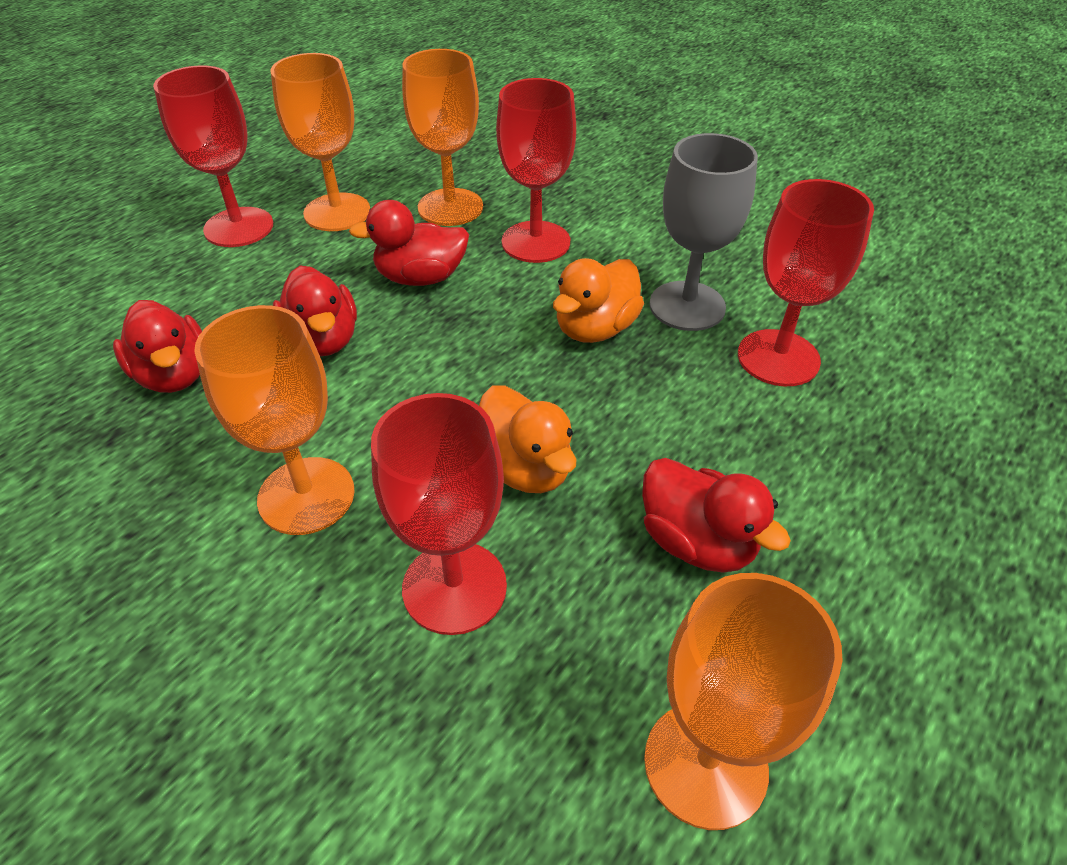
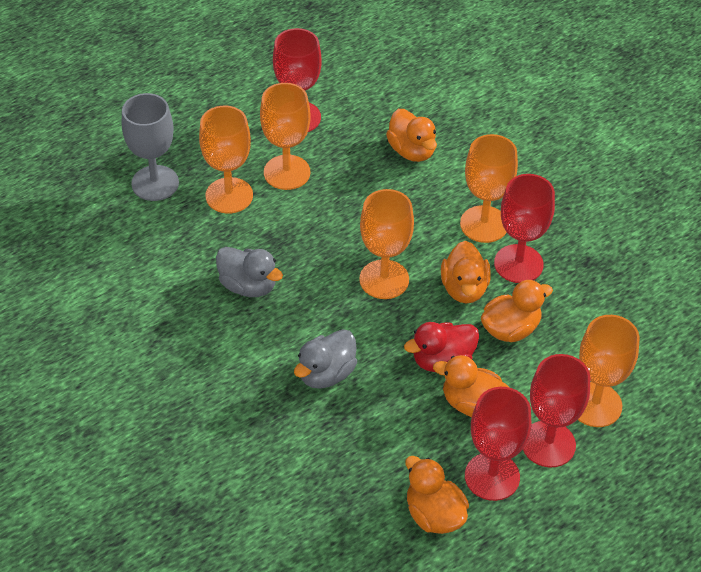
grey duck: none = 0 -> [216,247,283,297] [294,329,357,389] = 2
orange duck: [479,385,577,493] [553,258,644,343] = 2 -> [386,109,437,162] [405,456,469,534] [433,355,510,417] [441,241,491,303] [481,280,553,342] = 5
orange goblet: [194,305,355,535] [270,53,370,231] [402,49,483,226] [644,573,843,830] = 4 -> [199,106,253,214] [260,83,311,190] [359,189,414,299] [460,134,518,243] [578,315,640,427] = 5
red duck: [113,300,202,393] [273,266,357,357] [349,200,469,286] [642,458,791,573] = 4 -> [404,322,479,372] = 1

